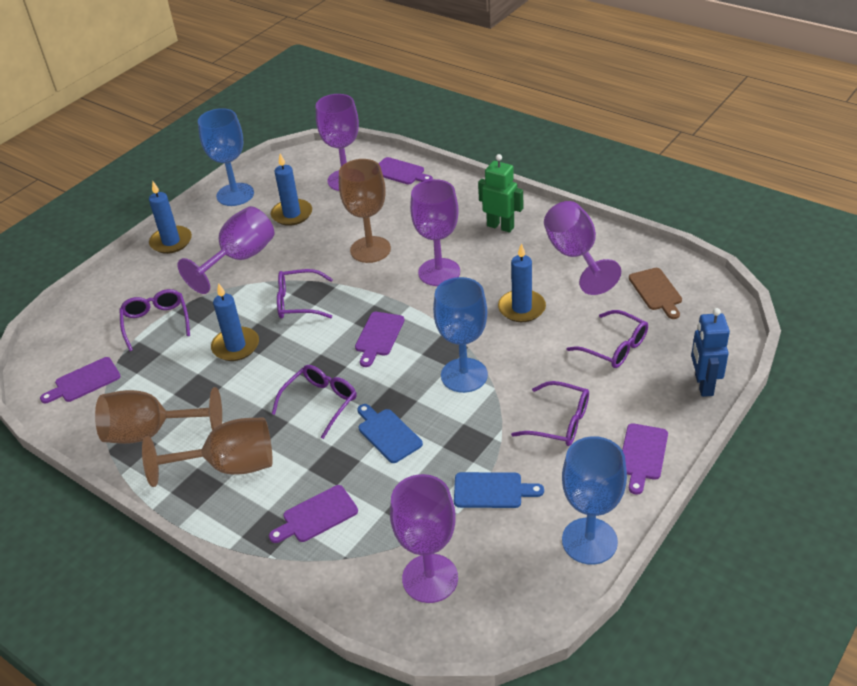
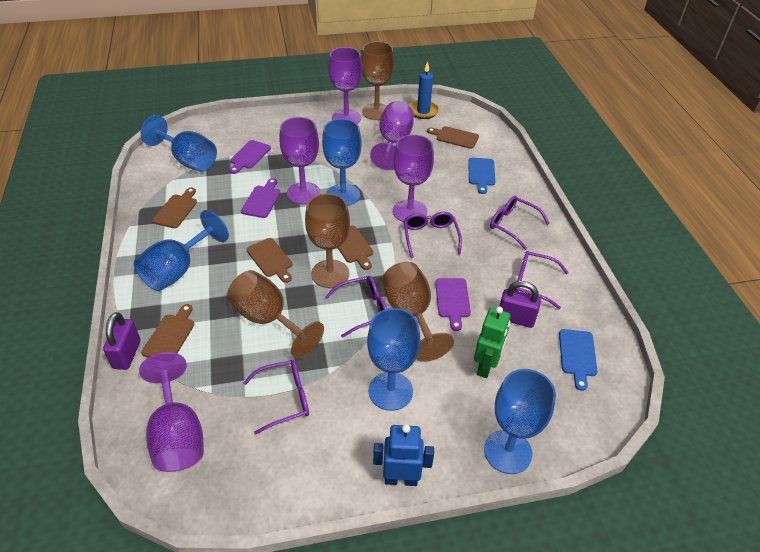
blue candle: [149,182,192,254] [211,283,259,361] [271,154,312,226] [498,243,546,322] = 4 -> [409,61,439,119] = 1
blue goblet: [198,108,254,206] [433,277,488,393] [562,436,627,565] = 3 -> [134,210,229,291] [140,115,217,172] [322,119,362,206] [367,308,420,411] [484,369,556,474] = 5
brown cutting board: [629,268,682,319] = 1 -> [141,304,195,358] [152,188,197,228] [246,238,293,283] [337,225,373,270] [427,126,479,149] = 5
brown goblet: [95,387,222,444] [142,417,273,487] [339,159,391,263] = 3 -> [227,270,324,359] [305,193,350,288] [361,41,394,120] [382,262,454,362] = 4
purple cutting board: [40,357,121,403] [269,485,358,543] [355,312,404,367] [379,157,433,184] [622,423,668,495] = 5 -> [230,140,271,174] [241,178,281,218] [435,278,471,331] = 3
purple padlock: none = 0 -> [103,312,140,370] [500,281,541,328] = 2

